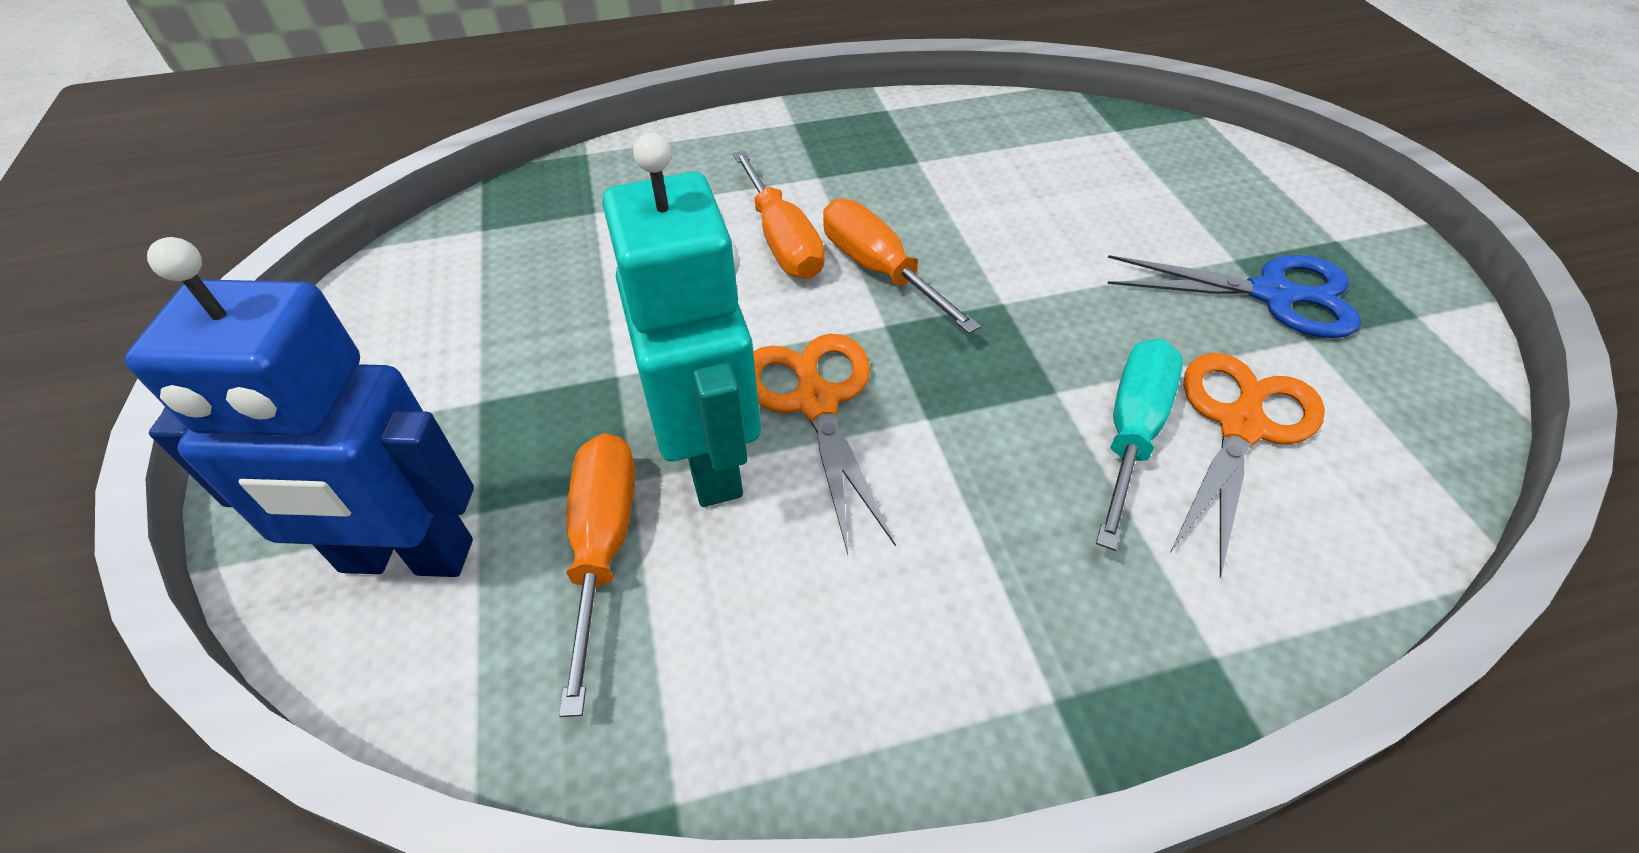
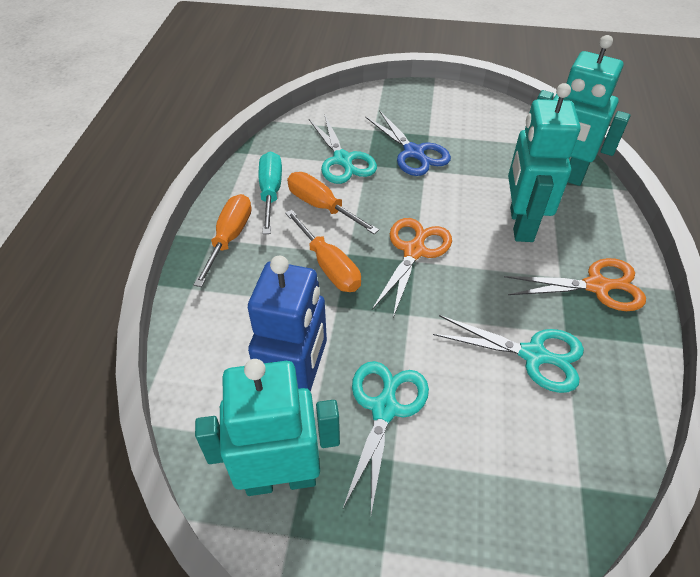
turquoise robot: [602,133,761,507] = 1 -> [195,359,340,496] [508,83,580,242] [537,35,630,186] = 3
turquoise scissors: none = 0 -> [309,114,377,184] [343,361,429,514] [433,315,584,393] = 3

